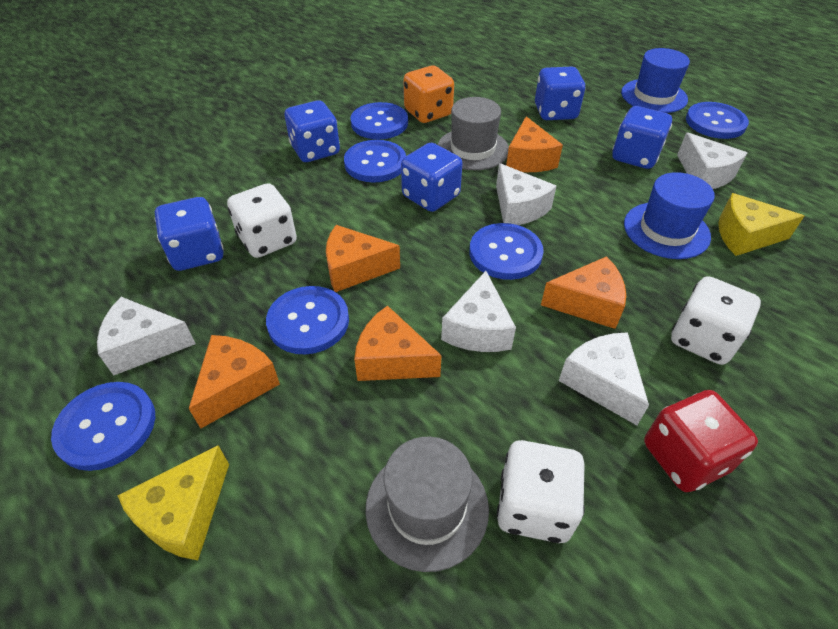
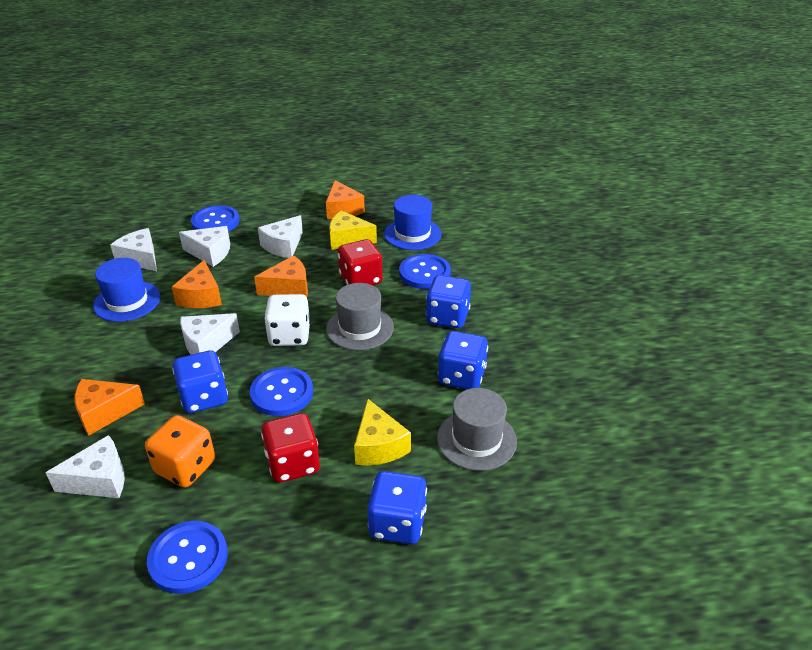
blue button: [51,382,155,471] [266,286,349,354] [344,140,406,182] [351,102,408,139] [469,223,544,280] [686,102,749,139] = 6 -> [147,521,228,594] [191,205,239,232] [250,367,313,416] [399,254,451,289] = 4
blue dice: [155,197,224,271] [284,100,340,162] [401,143,462,212] [535,67,585,120] [612,106,672,169] = 5 -> [172,350,228,413] [367,471,427,544] [426,275,471,328] [438,331,488,389] = 4
orange cheese: [189,335,280,429] [326,225,400,292] [354,306,442,381] [506,116,563,172] [541,256,626,329] = 5 -> [74,379,145,436] [172,260,222,308] [254,256,308,297] [326,180,365,219] = 4
red dice: [644,390,758,492] = 1 -> [261,413,320,483] [338,239,383,285] = 2
white dice: [227,183,297,258] [497,440,585,543] [671,276,761,365] = 3 -> [264,294,311,346] = 1

